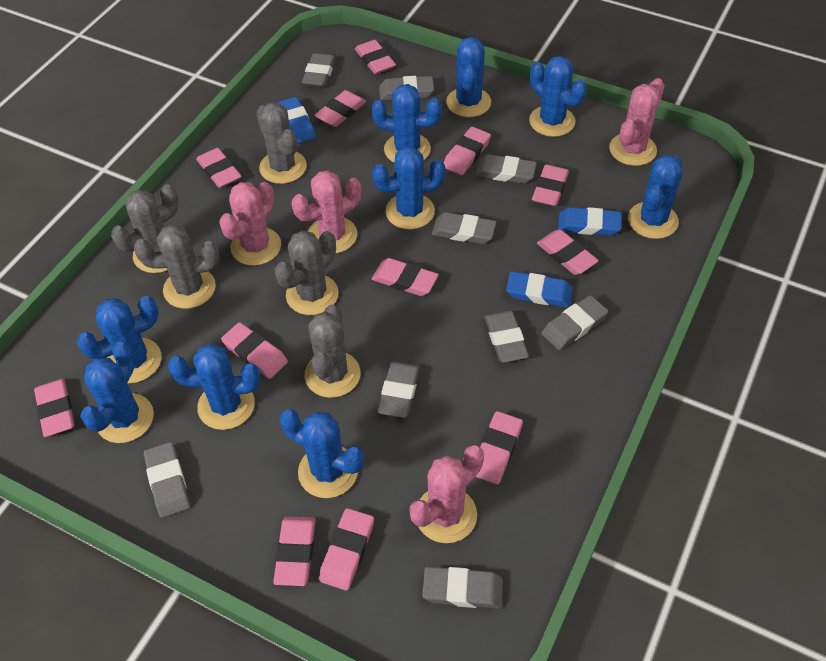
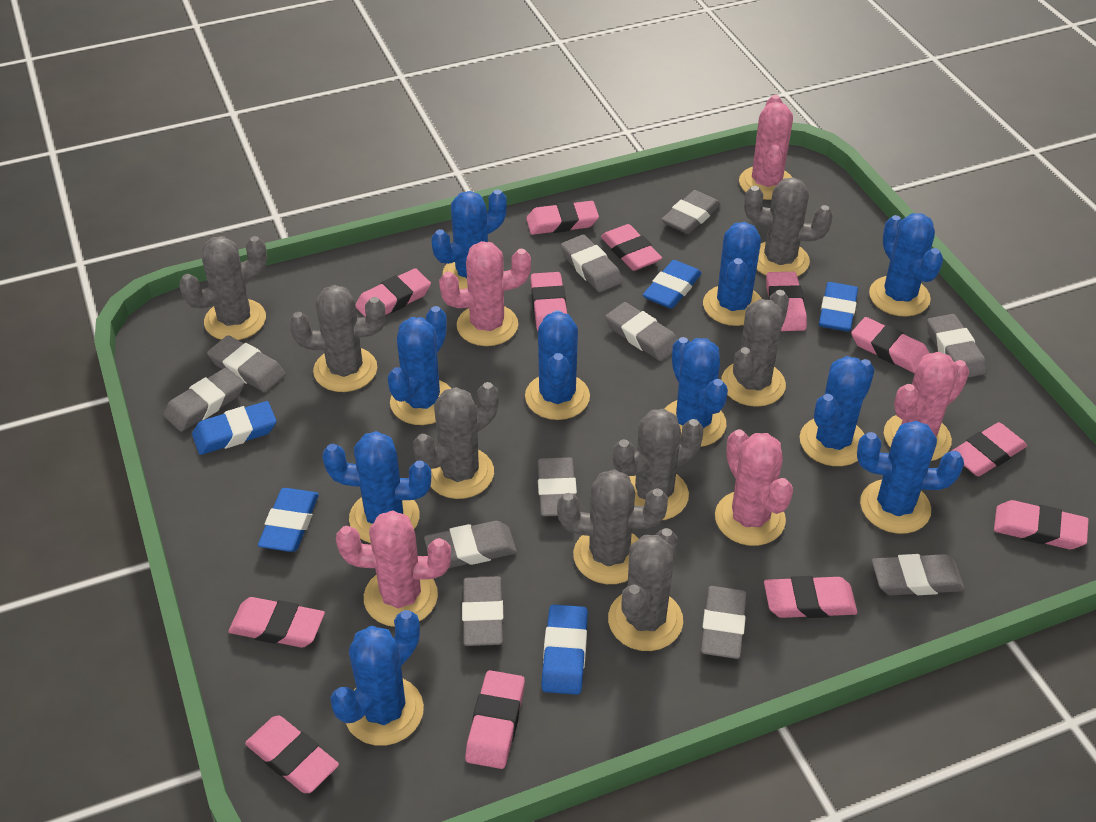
blue cactus: [77,296,161,384] [80,341,154,443] [168,344,261,430] [280,409,364,498] [371,84,442,162] [372,146,445,229] [446,37,491,117] [529,56,587,137] [628,155,682,239] = 9 -> [322,431,431,543] [330,610,424,746] [388,306,451,425] [432,189,507,289] [525,310,590,420] [665,337,728,447] [703,222,762,326] [800,356,875,466] [857,421,964,534] [869,213,943,317] = 10
blue eraser: [278,97,316,144] [506,271,573,308] [558,207,622,236] = 3 -> [192,401,276,455] [258,488,319,552] [541,604,588,695] [643,260,702,309] [819,282,858,332] = 5
grey cactus: [111,184,178,273] [134,224,219,309] [256,102,307,184] [274,230,339,315] [305,305,360,398] = 5 -> [179,236,267,340] [289,285,385,392] [413,382,499,499] [557,469,668,584] [608,528,683,651] [613,409,703,520] [721,290,789,407] [744,177,833,276] = 8
grey eraser: [144,442,190,518] [302,53,336,87] [378,361,420,418] [379,76,434,100] [422,567,503,609] [432,212,497,244] [475,154,537,184] [484,311,529,363] [542,295,608,350] = 9 -> [164,367,244,432] [207,335,286,392] [424,521,517,568] [462,576,503,646] [538,457,577,517] [561,235,623,292] [605,302,677,361] [661,190,721,234] [701,586,747,659] [872,554,965,595] [927,314,987,378] = 11
pink cactus: [219,182,281,266] [291,170,362,254] [409,445,484,543] [609,78,665,166] = 4 -> [336,510,451,627] [439,241,531,346] [715,429,793,546] [739,95,793,200] [884,352,969,461] = 5

